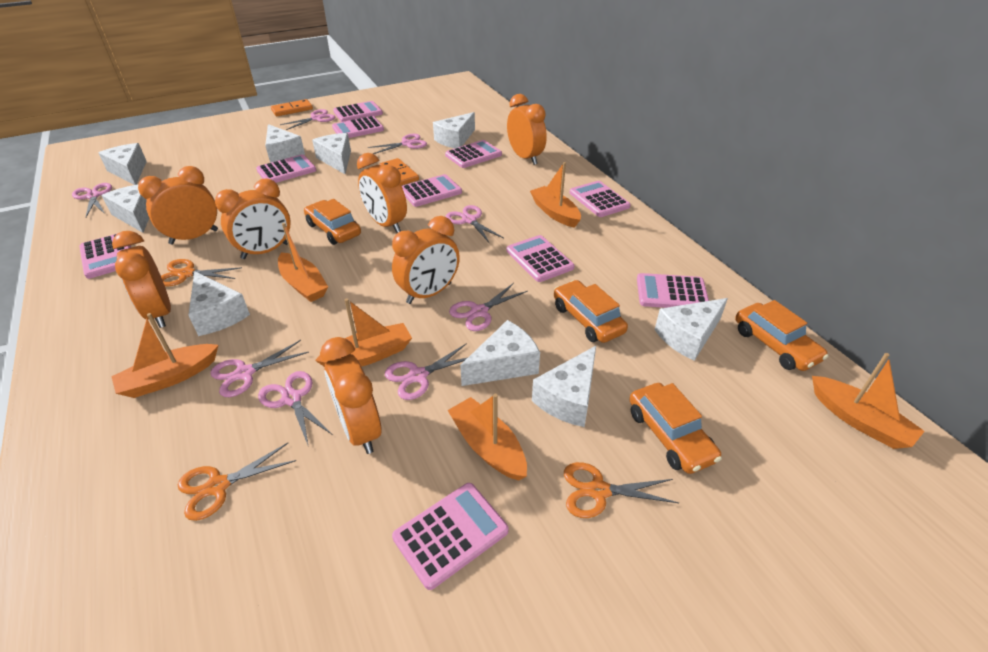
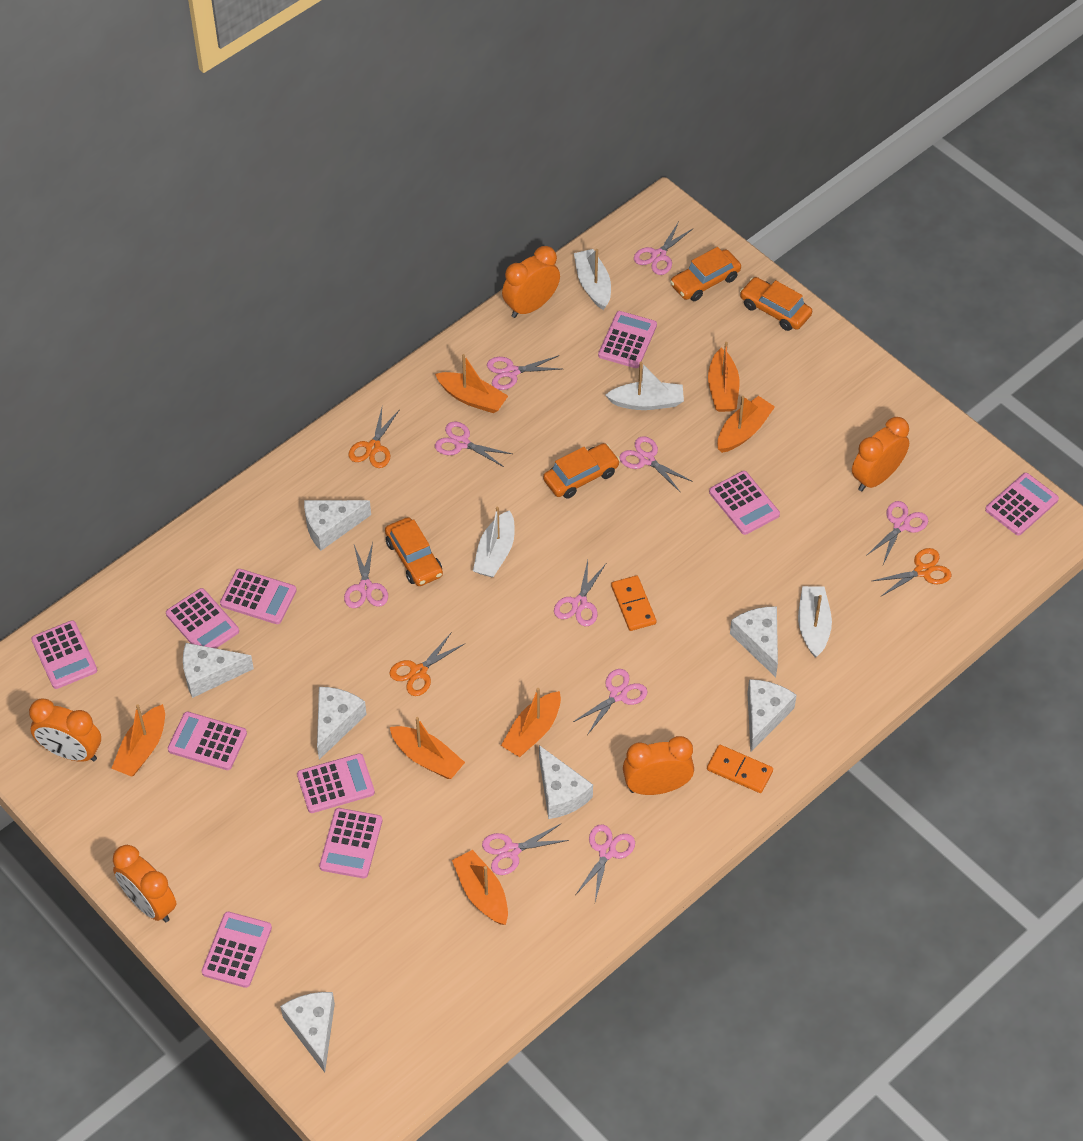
orange boat: [111,313,218,398] [278,223,328,302] [315,298,412,367] [447,394,527,480] [530,162,581,228] [812,353,925,449] = 6 -> [111,704,165,777] [390,717,465,779] [435,354,508,413] [452,850,508,925] [501,688,561,757] [708,342,739,412] [717,396,775,453] = 7
orange clock: [112,231,171,328] [138,166,218,245] [215,178,291,259] [320,337,382,454] [357,153,407,233] [392,216,460,304] [507,94,547,165] = 7 -> [29,699,101,762] [113,845,176,922] [502,246,560,318] [623,736,694,795] [852,417,909,491] = 5
pink scissors: [72,183,112,217] [210,340,309,397] [258,371,333,447] [280,109,335,130] [368,134,427,154] [385,343,467,400] [446,205,504,244] [449,283,528,331] = 8 -> [344,543,388,608] [435,421,512,467] [482,823,569,875] [487,355,561,390] [554,560,606,626] [573,669,647,734] [576,824,635,901] [619,436,693,493] [634,221,694,275] [866,501,928,564] = 10
white boat: none = 0 -> [473,506,515,578] [574,249,611,310] [605,362,684,410] [798,586,832,658] = 4
white cheese: [98,143,147,185] [101,184,149,233] [188,271,250,336] [265,124,305,163] [312,133,351,174] [433,112,475,148] [460,320,540,386] [532,346,596,427] [655,298,728,361] = 9 -> [183,643,254,698] [280,992,335,1072] [304,500,371,551] [317,687,367,760] [539,745,593,819] [730,606,778,677] [747,679,797,752] = 7

